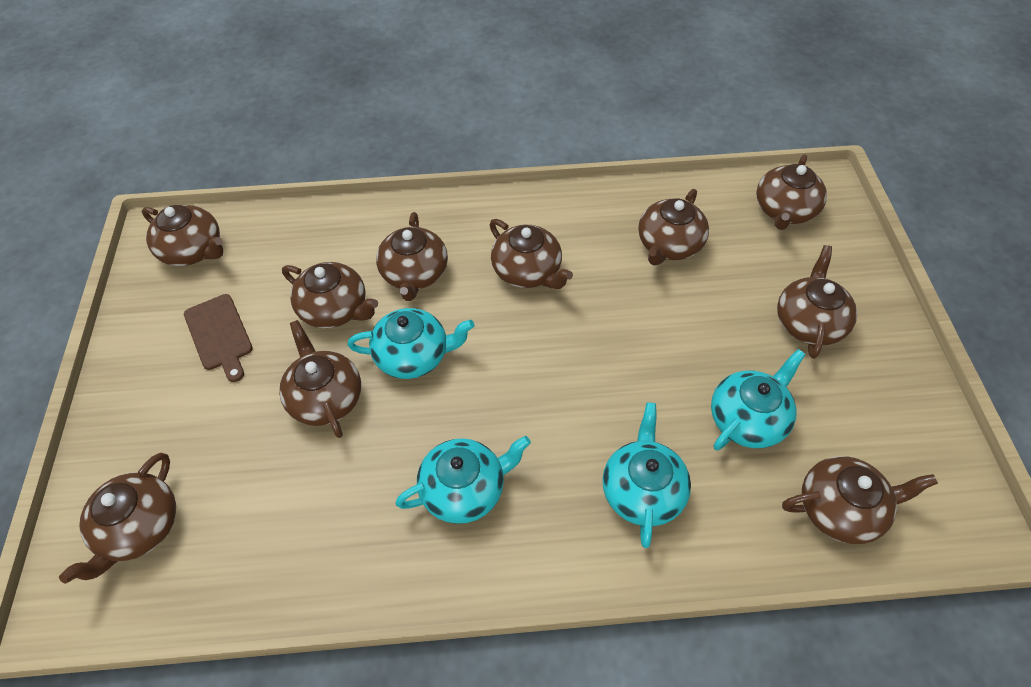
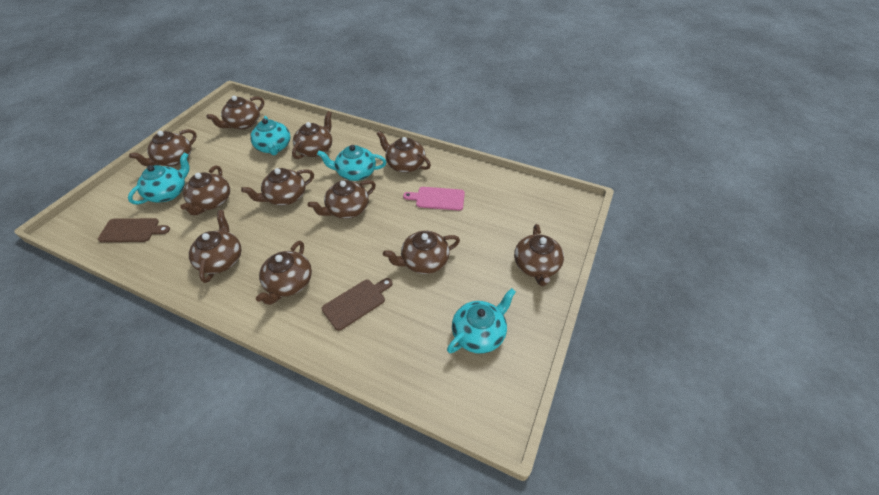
brown cutting board: [184,294,253,382] = 1 -> [98,218,170,242] [322,278,392,331] = 2
brown teapot: [59,453,176,584] [142,205,223,266] [279,320,361,438] [282,262,378,328] [376,212,448,301] [490,219,573,289] [638,189,709,266] [756,154,827,230] [777,245,857,359] [782,456,938,544] = 10 -> [129,129,197,166] [180,166,230,215] [189,210,241,283] [206,96,264,129] [241,168,314,205] [256,241,312,305] [292,111,332,159] [308,180,376,219] [377,131,431,173] [383,231,460,274] [514,224,564,286] = 11
pink cutting board: none = 0 -> [403,187,465,211] = 1

